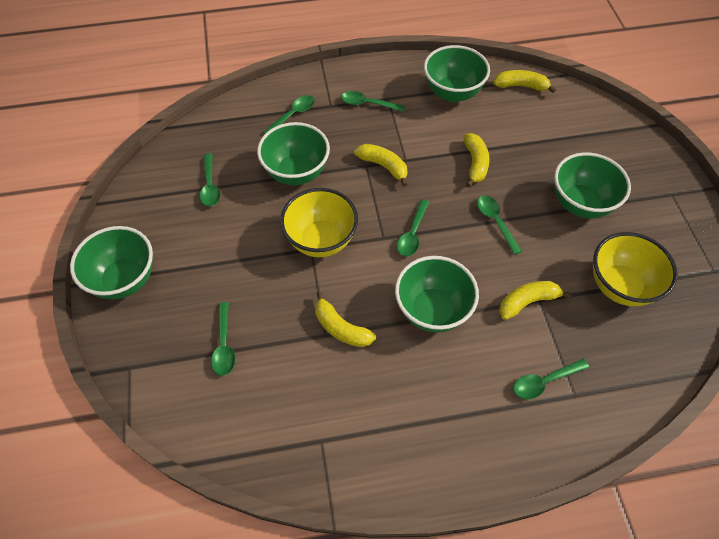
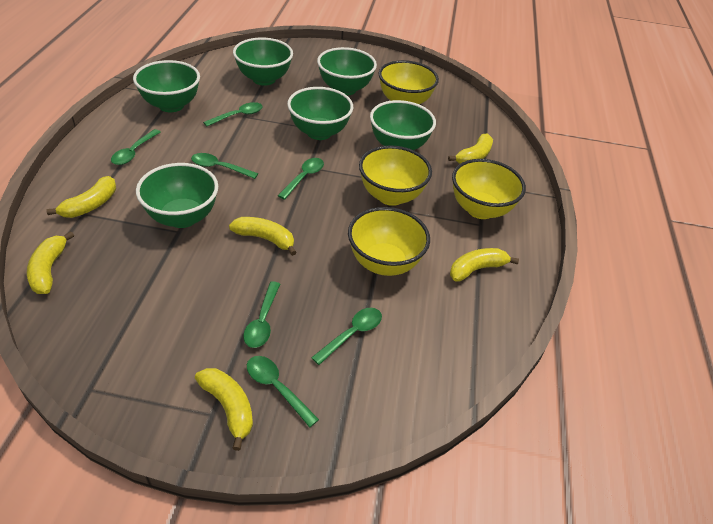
green bowl: [70,226,153,299] [257,122,330,185] [395,256,479,332] [424,45,490,102] [554,152,631,219] = 5 -> [133,60,200,112] [136,163,218,228] [233,38,293,86] [287,87,353,140] [317,47,377,96] [370,100,436,150] = 6
yellow banana: [315,291,376,347] [354,144,408,187] [463,133,490,187] [493,70,556,93] [499,281,572,320] = 5 -> [27,231,74,294] [46,176,116,218] [195,368,253,451] [229,217,297,256] [448,133,493,164] [450,248,519,282] = 6
yellow bowl: [280,188,358,257] [593,232,678,306] = 2 -> [348,207,430,276] [359,146,432,206] [379,60,439,104] [452,159,526,219] = 4

